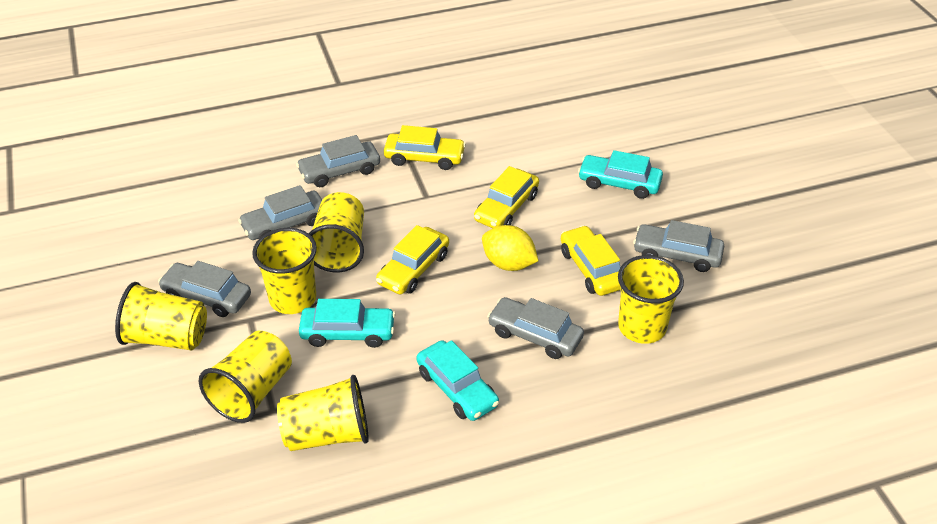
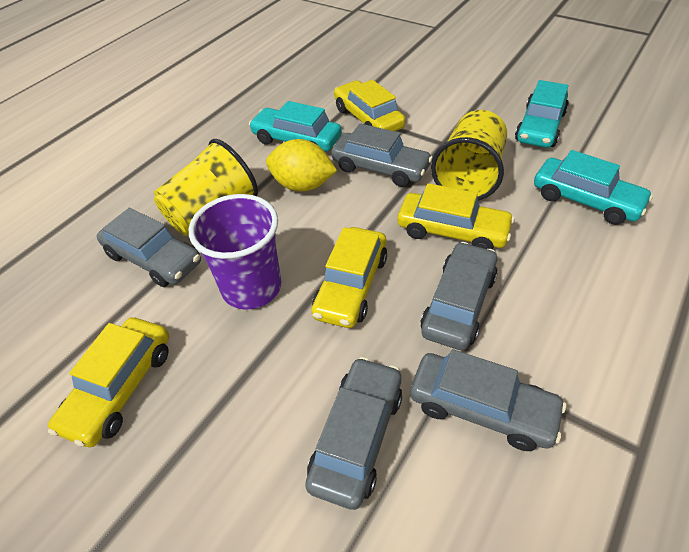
purple cup: none = 0 -> [189,194,281,309] = 1
yellow cup: [115,282,207,350] [199,331,292,423] [252,228,317,314] [277,375,369,451] [309,192,364,272] [618,255,684,344] = 6 -> [154,139,258,236] [431,110,507,200] = 2

